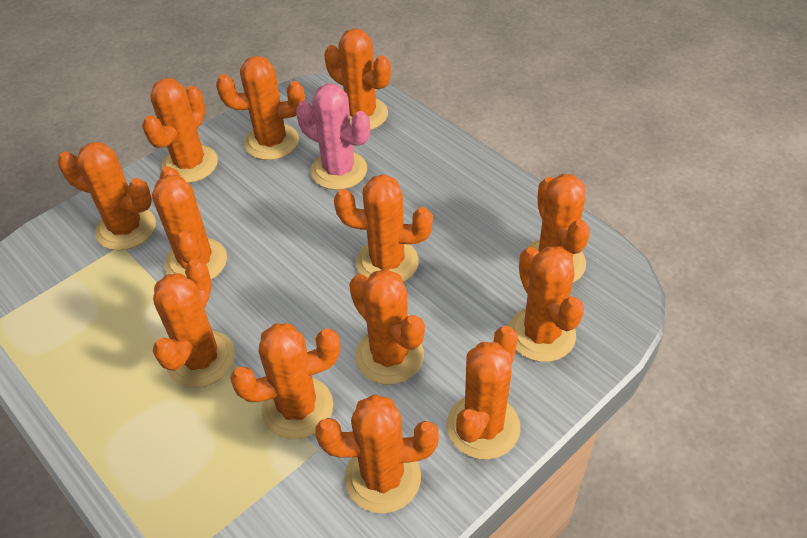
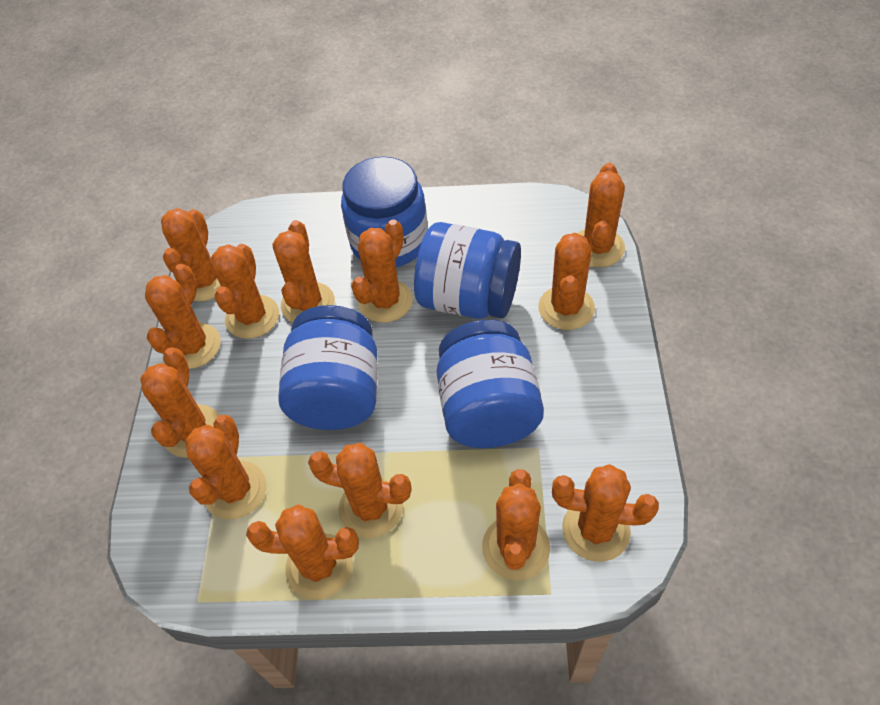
blue jar: none = 0 -> [278,305,378,430] [341,157,428,267] [414,222,521,319] [437,320,544,448] = 4
pink cactus: [296,83,370,190] = 1 -> none = 0

